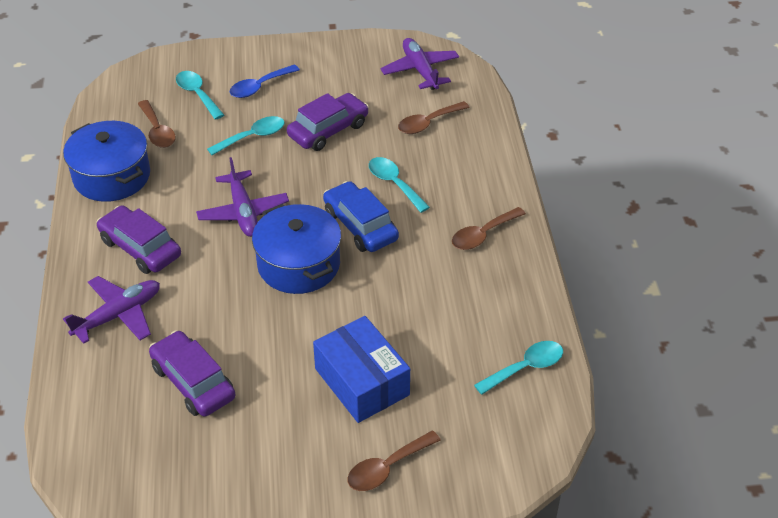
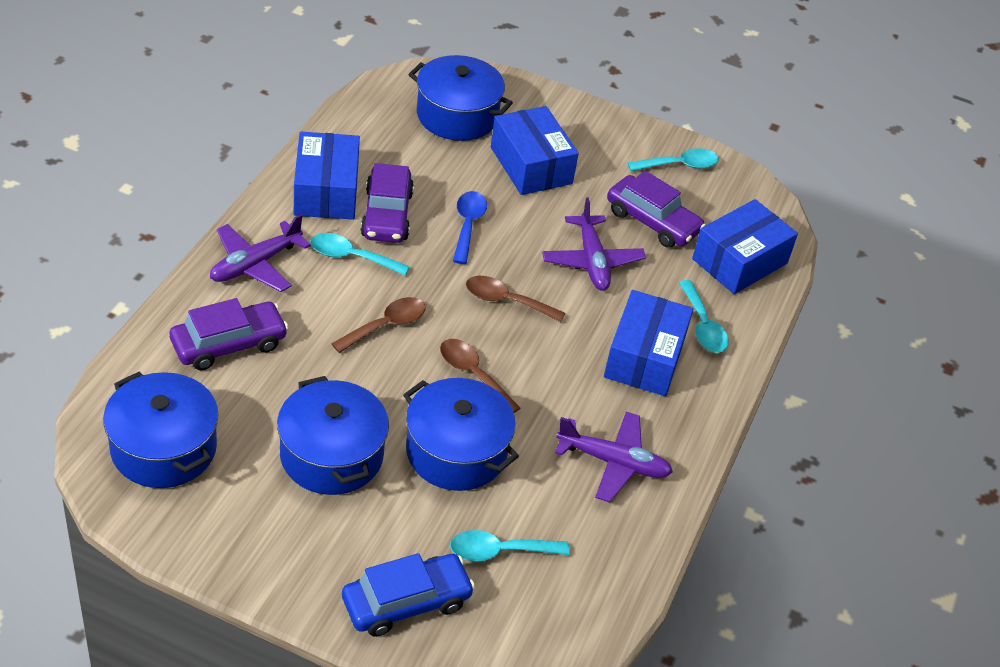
blue box: [313,316,410,423] = 1 -> [294,132,360,220] [491,106,579,195] [604,290,693,396] [692,199,798,294] = 4
blue pot: [63,121,150,202] [252,204,341,294] = 2 -> [103,372,219,488] [277,376,389,495] [403,378,519,491] [408,55,513,141] = 4
brown spoon: [138,100,176,148] [348,431,441,491] [398,101,470,134] [452,207,526,250] = 4 -> [331,297,425,353] [440,339,520,413] [466,276,565,322] = 3

